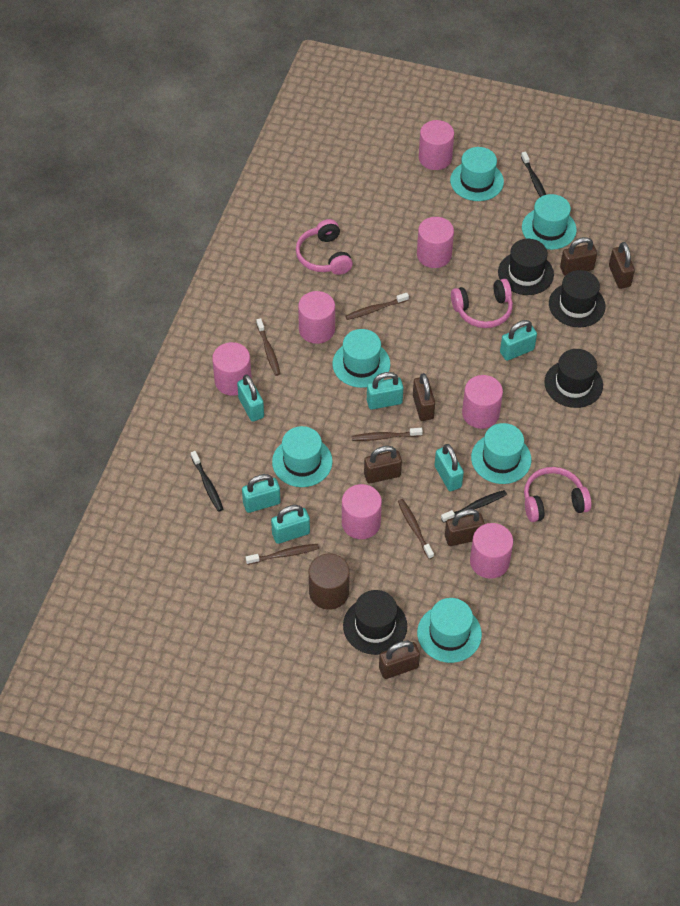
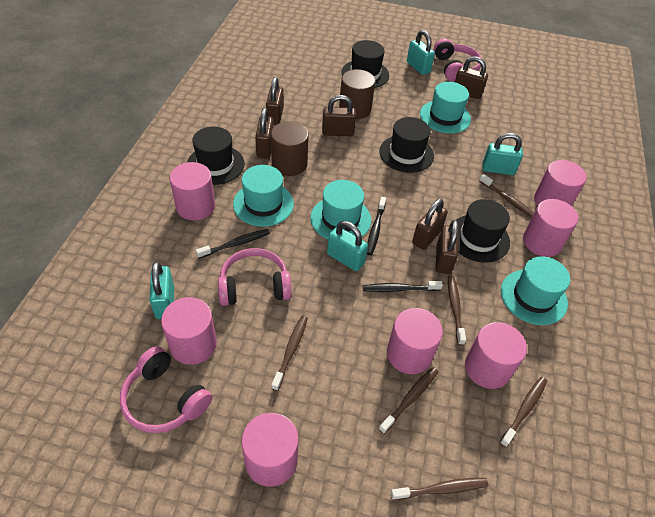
brown cylinder: [309,554,350,610] = 1 -> [271,121,309,176] [339,69,375,119] = 2
brown toothbrush: [246,544,319,565] [256,318,281,376] [345,293,409,320] [352,428,423,441] [398,499,434,559] = 5 -> [271,316,308,391] [379,367,438,434] [391,478,488,501] [448,275,466,346] [479,174,534,218] [500,377,547,448] = 6
turquoise hat: [272,426,333,487] [332,329,390,388] [417,598,482,663] [450,147,504,201] [471,423,531,484] [522,194,577,250] = 6 -> [233,165,294,227] [310,180,371,239] [420,82,471,133] [501,256,570,325] = 4
turquoise padlock: [237,374,264,422] [242,474,281,513] [271,505,310,544] [367,372,403,410] [435,444,464,491] [500,320,537,361] = 6 -> [149,261,174,319] [327,221,368,271] [407,30,435,75] [482,133,523,175] = 4

